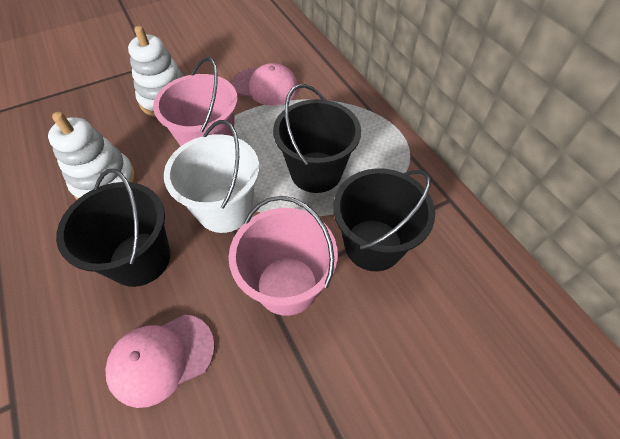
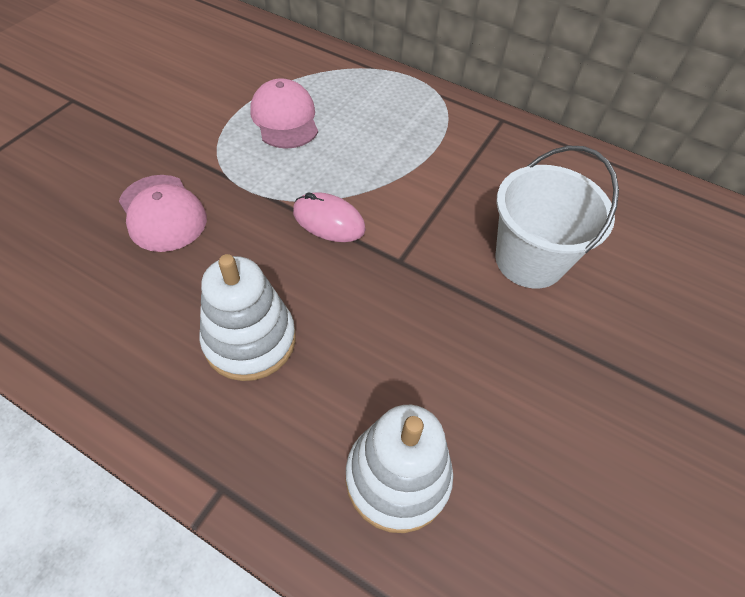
black bucket: [56,169,171,287] [273,84,361,193] [333,168,435,271] = 3 -> none = 0
pink bucket: [153,57,238,146] [229,196,338,316] = 2 -> none = 0
pink mouse: none = 0 -> [293,192,366,242] = 1

